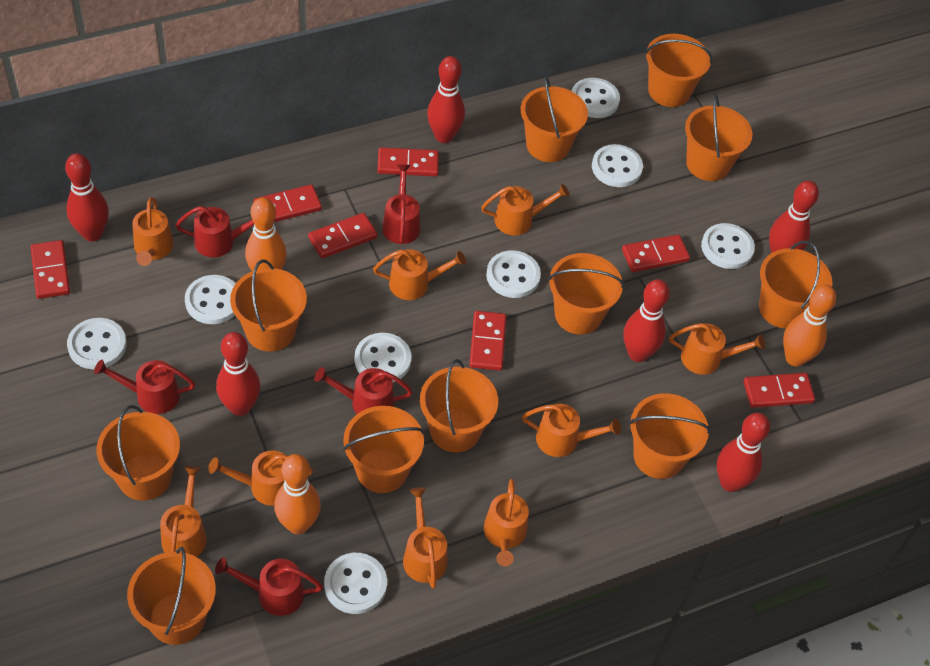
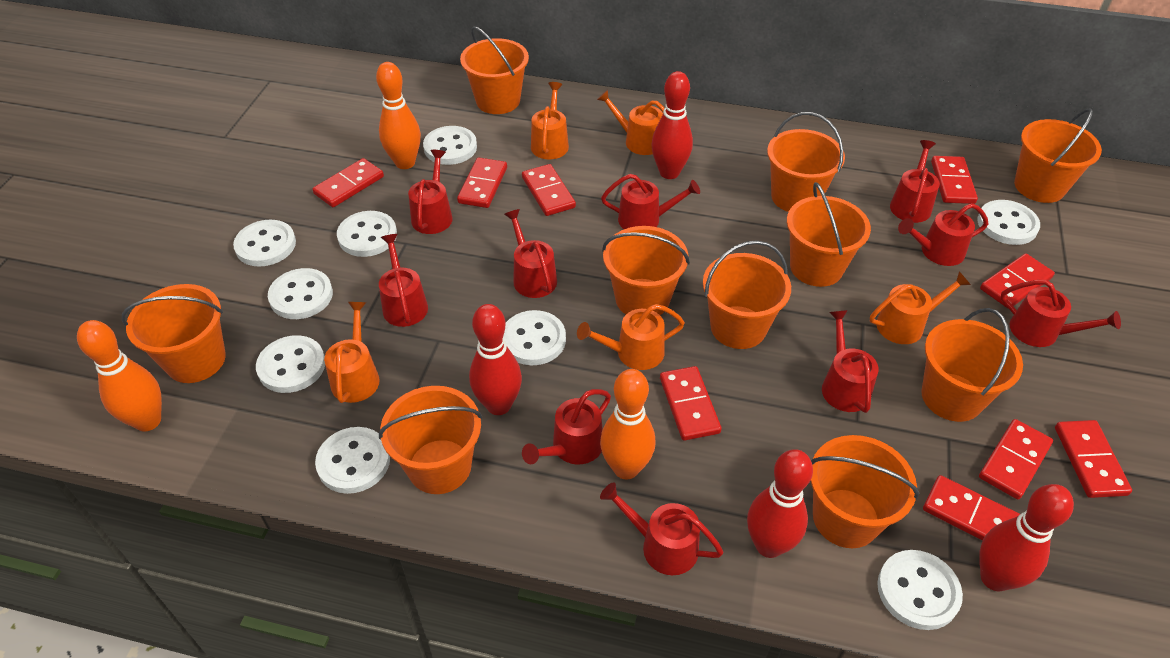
orange bucket: [96,405,180,501] [127,547,216,645] [230,260,307,352] [343,406,424,493] [420,359,498,452] [521,76,588,162] [548,253,624,335] [629,393,711,479] [645,34,712,107] [685,95,753,181] [759,241,833,329] = 11 -> [122,284,226,383] [379,386,482,494] [460,26,529,114] [602,226,690,315] [703,240,791,349] [767,112,845,212] [787,182,871,287] [810,435,919,548] [921,308,1023,422] [1014,108,1102,203] = 10
orange watering can: [132,197,174,266] [160,466,207,557] [208,450,313,506] [373,249,466,300] [403,487,447,589] [481,184,570,235] [484,479,529,566] [522,404,621,457] [669,323,765,375] = 9 -> [324,302,380,403] [531,82,569,159] [577,304,685,370] [597,90,665,155] [870,271,971,344] = 5
red bowling pin: [65,153,109,241] [216,332,261,416] [427,56,465,143] [623,279,670,362] [717,413,770,492] [769,180,819,253] = 6 -> [469,304,522,415] [651,71,693,179] [747,449,813,558] [979,484,1074,591] = 4
red domino: [31,240,70,299] [254,184,322,222] [308,213,378,258] [377,147,439,176] [469,311,507,371] [622,235,690,272] [743,373,815,408] = 7 -> [312,158,384,207] [457,158,507,208] [522,164,576,216] [660,366,722,441] [923,475,1020,541] [931,156,978,204] [979,419,1053,500] [980,253,1055,309] [1055,420,1132,498] = 9
red watering can: [94,360,195,414] [175,206,254,258] [215,557,323,616] [314,367,413,414] [382,164,420,244] = 5 -> [379,234,428,327] [408,150,453,234] [504,209,557,298] [522,389,611,465] [600,482,723,575] [601,174,700,229] [822,310,879,413] [890,140,940,223] [898,203,989,266] [1001,280,1121,347] = 10
white button: [67,318,126,370] [185,275,236,324] [324,553,387,614] [354,333,411,382] [486,250,541,298] [572,78,620,118] [592,144,643,187] [701,223,755,269] = 8 -> [233,220,296,266] [256,335,325,393] [268,268,333,319] [315,427,390,494] [337,211,397,257] [423,126,477,165] [503,310,566,365] [877,550,963,630] [977,200,1040,245] = 9

